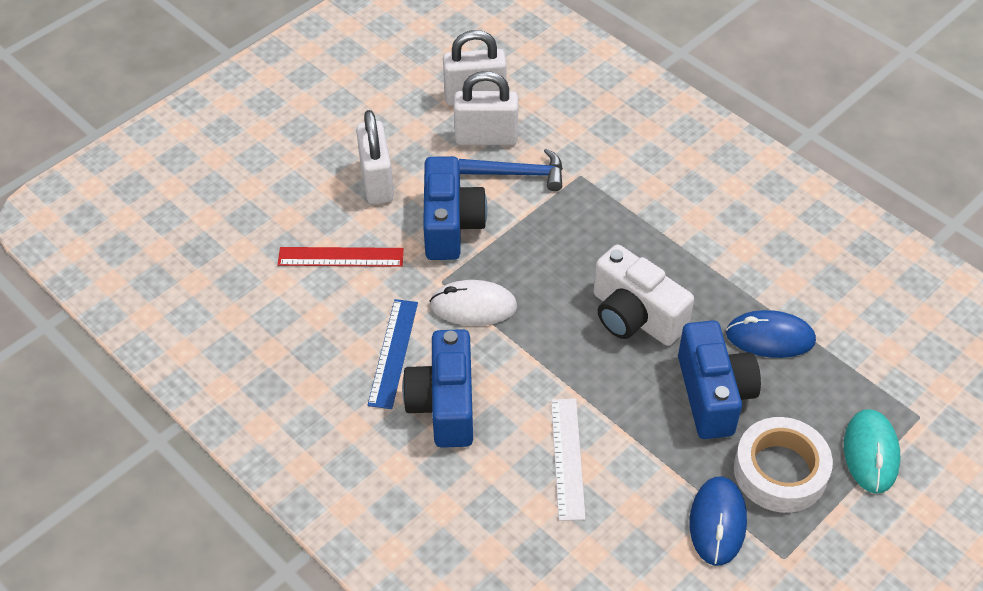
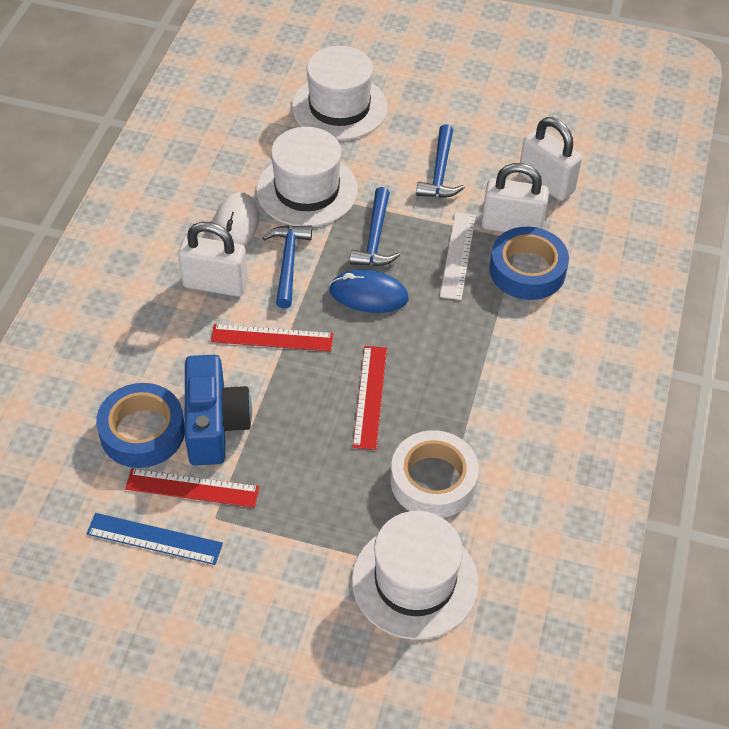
blue camera: [402,329,473,448] [423,156,487,260] [678,320,761,439] = 3 -> [184,355,252,466] = 1
blue hammer: [459,148,563,191] = 1 -> [262,225,312,308] [349,187,400,266] [416,124,465,198] = 3
blue mouse: [690,476,747,566] [726,310,816,358] = 2 -> [329,270,408,313] = 1
blue tape: none = 0 -> [96,383,185,468] [489,227,569,300] = 2
red ruler: [278,247,404,267] = 1 -> [125,468,259,508] [211,324,333,351] [353,346,387,450] = 3
turquoise mouse: [844,409,900,494] = 1 -> none = 0
white camera: [593,244,694,346] = 1 -> none = 0
white hat: none = 0 -> [256,127,358,227] [292,46,388,140] [352,511,479,640] = 3

